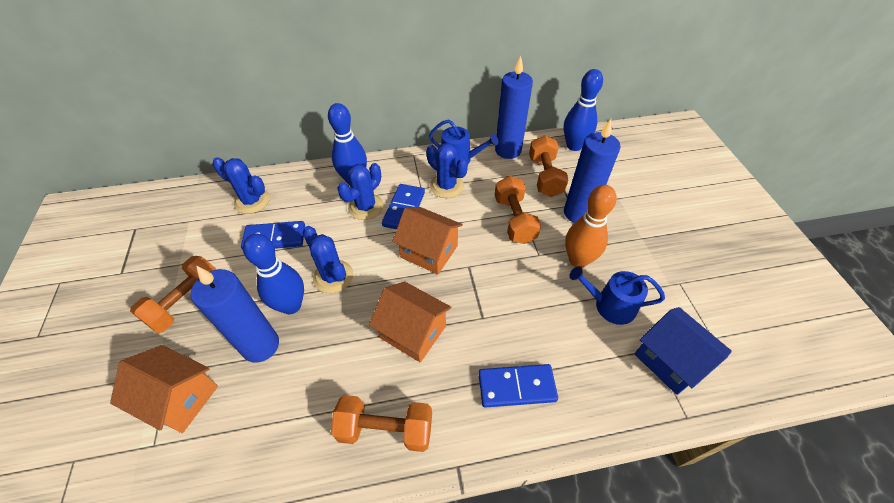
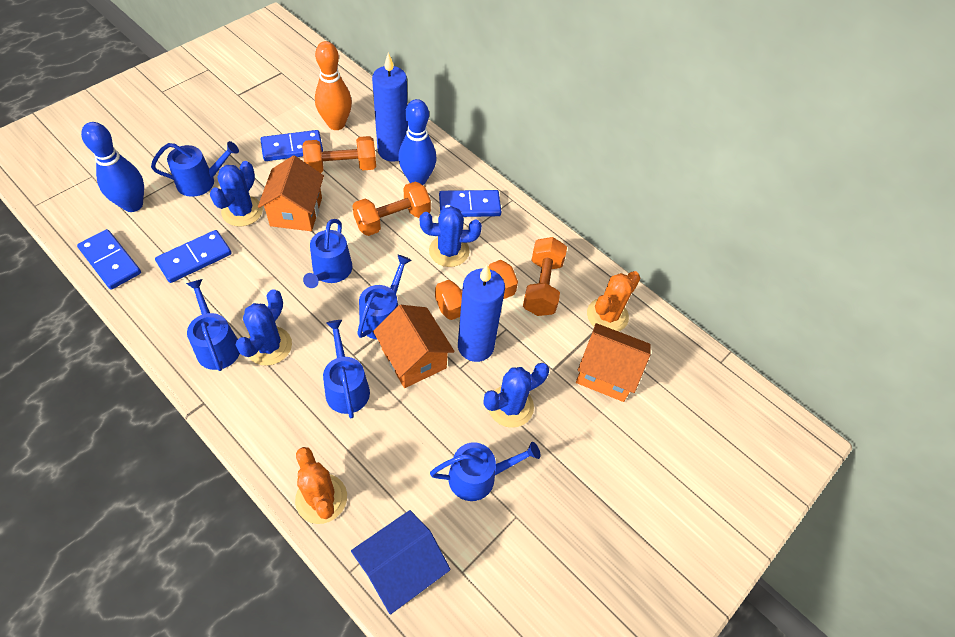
blue bowling pin: [243,234,304,314] [328,103,367,185] [564,69,603,151] = 3 -> [81,122,144,212] [398,99,437,185] = 2
blue candle: [191,266,279,362] [495,56,533,159] [564,119,620,223] = 3 -> [372,52,408,162] [458,265,505,362] = 2
blue domino: [241,221,305,250] [382,184,425,229] [478,364,558,408] = 3 -> [77,229,141,290] [155,230,232,283] [260,130,323,161] [439,190,501,217] = 4
blue watering can: [429,120,498,164] [570,266,665,325] = 2 -> [151,141,239,197] [186,279,240,371] [303,219,352,288] [323,320,370,418] [357,255,412,339] [430,442,540,501] = 6
orange cactus: none = 0 -> [295,447,347,524] [587,271,640,332] = 2

